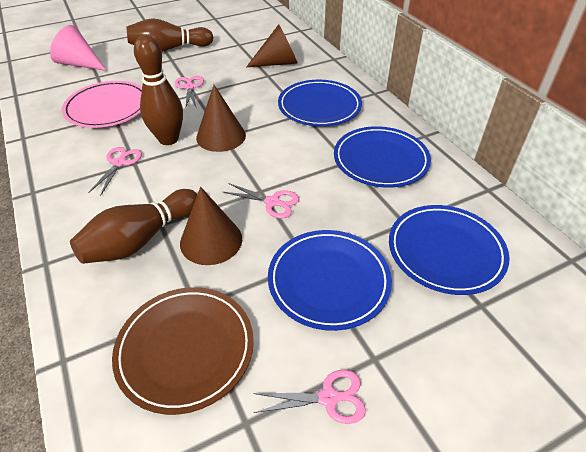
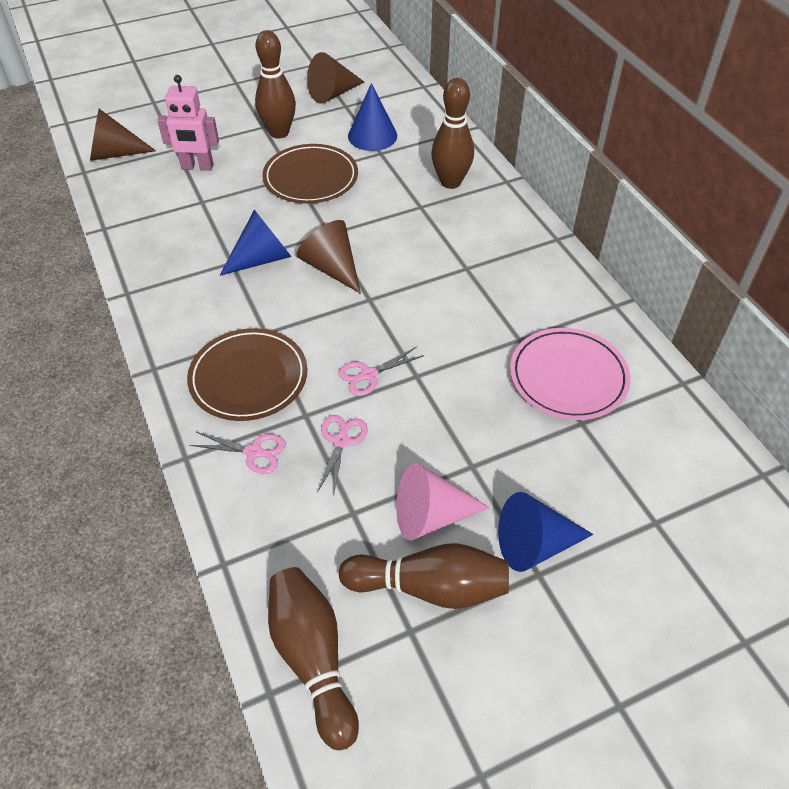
blue cone: none = 0 -> [220,210,292,276] [348,83,397,151] [498,492,594,572] = 3
blue plate: [268,230,392,331] [278,80,362,126] [334,126,431,188] [389,205,510,295] = 4 -> none = 0
brown bowling pin: [70,189,197,264] [127,18,213,52] [134,35,183,145] = 3 -> [255,30,296,139] [268,567,359,750] [339,543,509,609] [431,78,474,189] = 4
brown plate: [112,287,254,415] = 1 -> [187,328,307,421] [262,144,358,204] = 2
pink robot: none = 0 -> [157,75,219,171] = 1
pink scissors: [88,147,142,196] [175,76,204,107] [223,183,299,218] [253,370,366,424] = 4 -> [190,432,286,474] [317,415,368,496] [338,347,424,396] = 3

